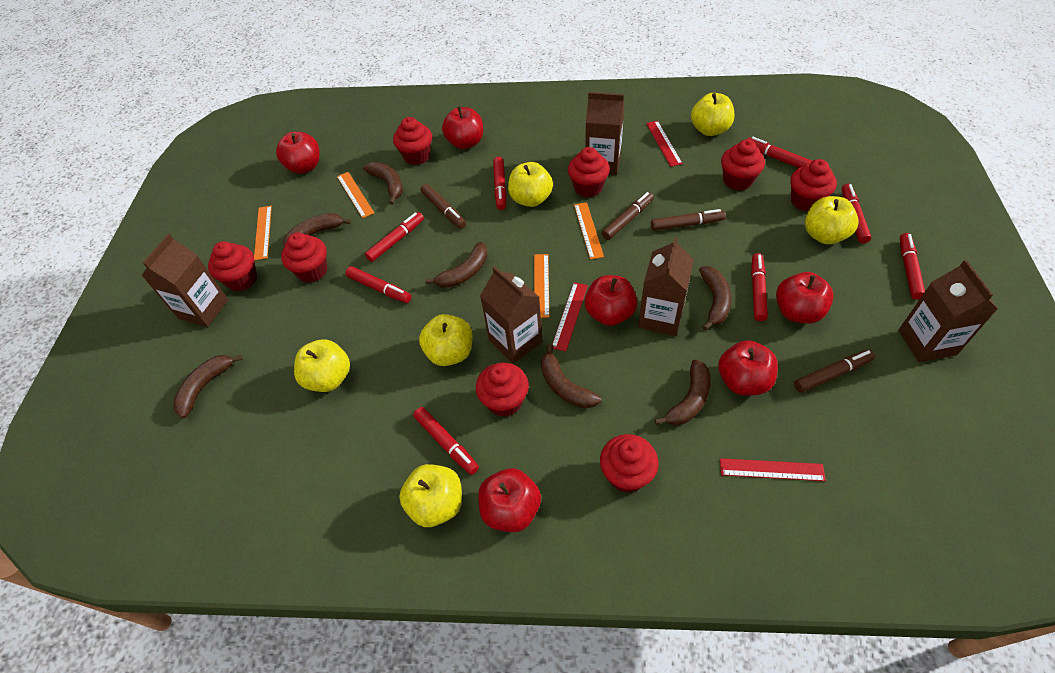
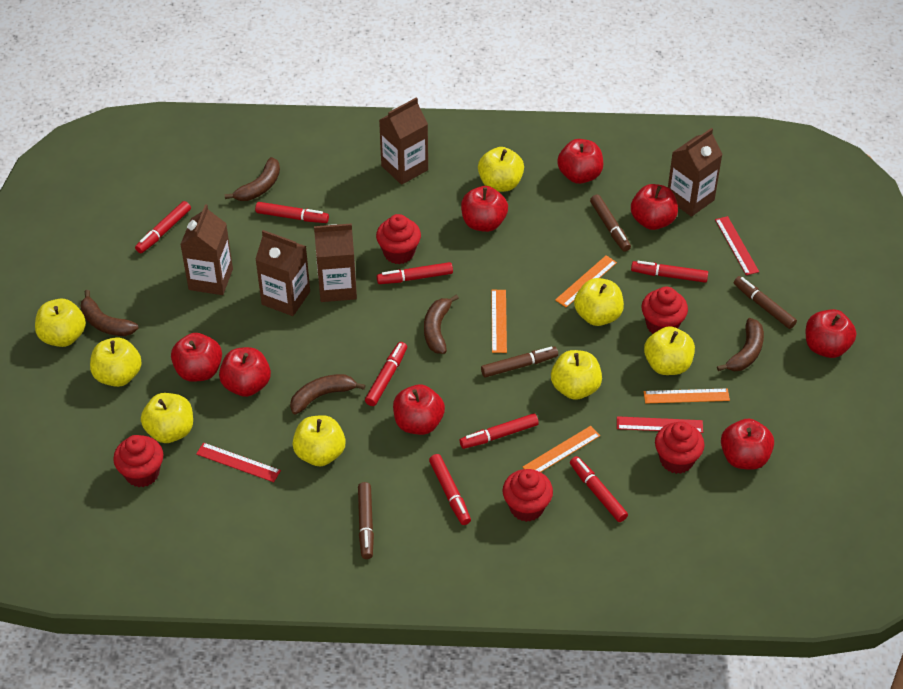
brown banana: [173,355,243,418] [283,213,351,246] [363,162,403,205] [425,242,488,288] [541,344,601,408] [654,359,711,425] [699,266,732,331] = 7 -> [80,290,139,336] [224,157,280,201] [290,374,365,414] [424,294,459,354] [717,318,764,371] = 5
red apple: [276,132,319,174] [442,106,483,149] [478,468,541,532] [584,275,637,326] [718,340,778,395] [776,272,834,324] = 6 -> [171,333,222,382] [219,347,271,397] [393,385,445,435] [461,186,508,232] [557,139,603,184] [631,184,678,230] [721,419,774,470] [806,309,856,358] = 8
red cupcake: [208,242,257,291] [281,232,327,283] [393,117,432,165] [476,363,529,417] [568,147,610,197] [600,434,659,493] [721,140,765,191] [790,159,837,211] = 8 -> [113,435,164,487] [376,214,421,264] [503,469,553,522] [642,286,688,334] [655,421,704,474] = 5
yellow apple: [294,339,350,392] [399,464,462,527] [419,314,473,366] [508,162,553,207] [691,93,735,136] [805,196,859,244] = 6 -> [35,299,86,347] [90,337,142,387] [141,393,193,443] [292,415,346,466] [478,147,524,192] [551,350,602,400] [574,278,624,326] [644,326,695,375] = 8

